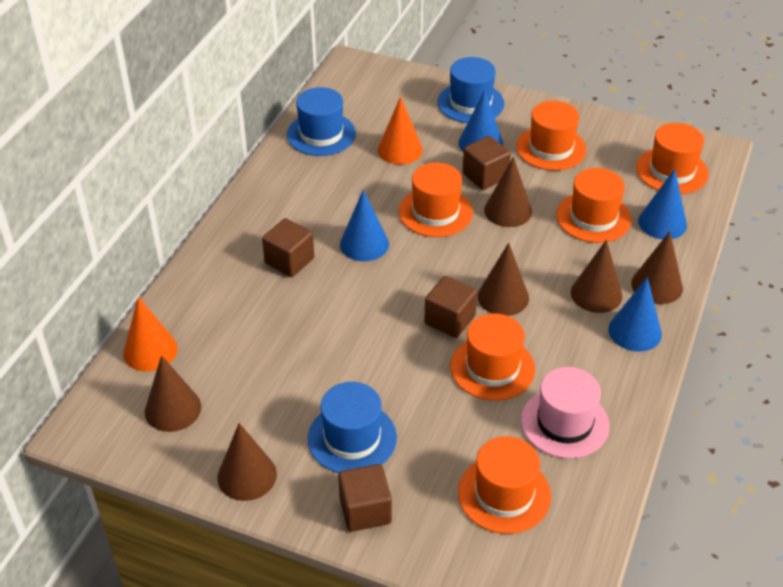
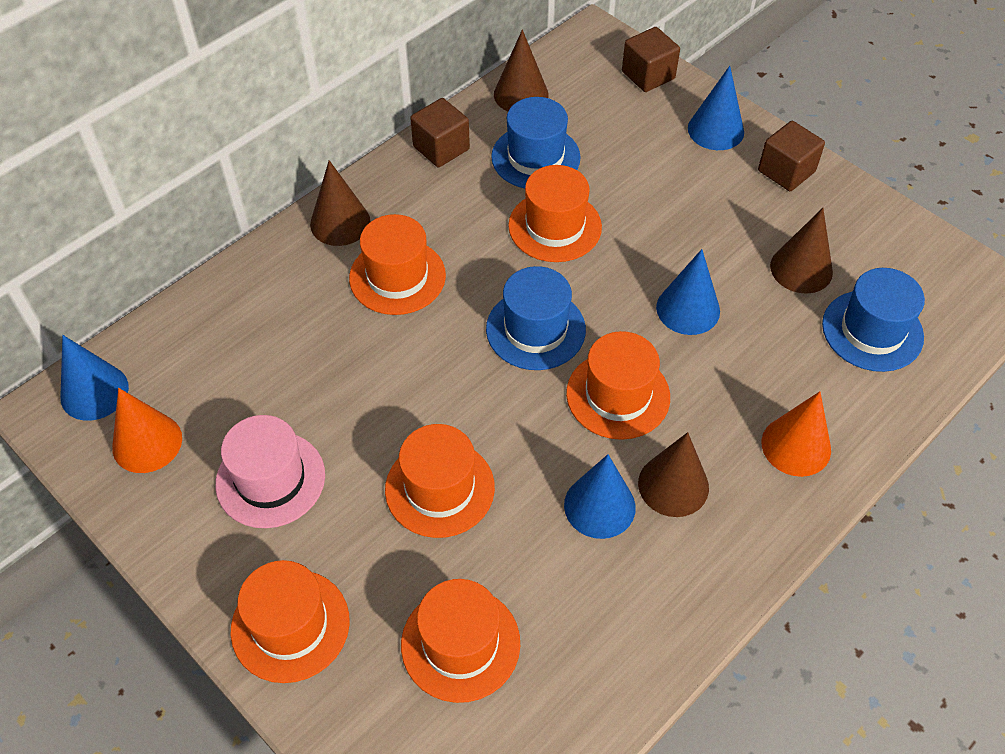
brown cone: [145,355,201,432] [217,423,277,501] [478,243,529,316] [484,157,532,227] [571,240,622,313] [631,231,683,304] = 6 -> [310,160,371,246] [494,30,548,111] [638,432,709,517] [770,208,833,294] = 4
brown cube: [262,218,314,277] [338,464,392,532] [424,276,477,338] [462,136,511,190] = 4 -> [410,98,470,167] [622,27,680,92] [758,121,825,191] = 3

